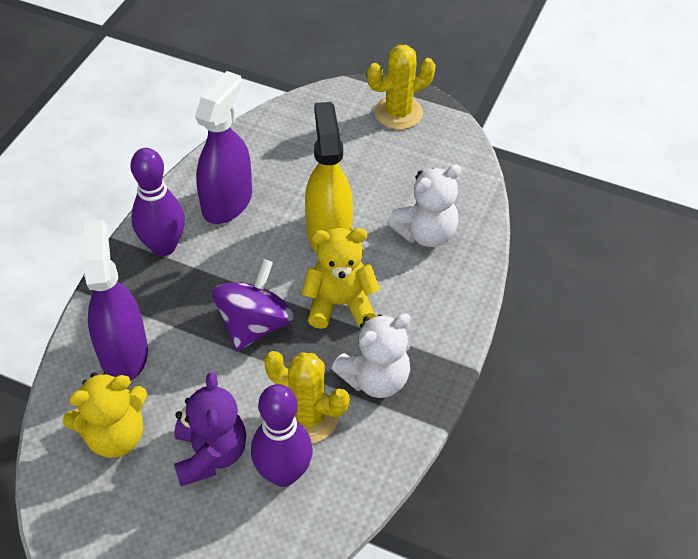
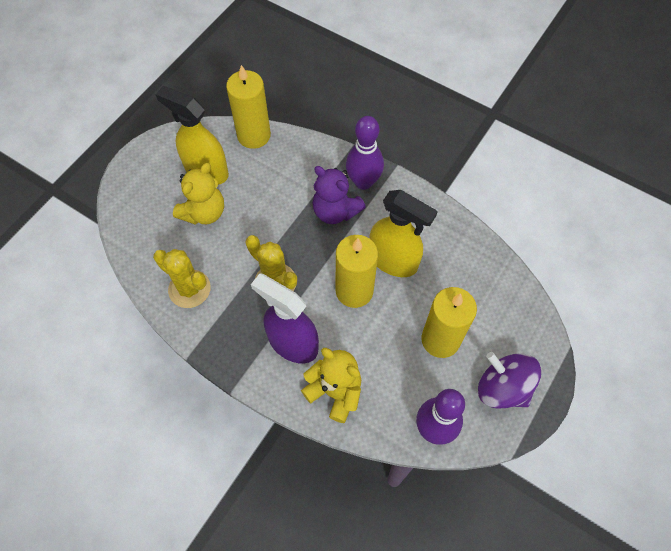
purple spray bottle: [83,220,148,381] [195,71,252,224] = 2 -> [251,274,319,363] = 1
white teddy bear: [331,313,411,398] [387,164,461,247] = 2 -> none = 0
yellow candle: none = 0 -> [226,65,271,149] [336,235,378,308] [422,287,477,358] = 3
yellow spray bottle: [305,102,353,252] = 1 -> [155,86,229,185] [369,190,438,277] = 2

